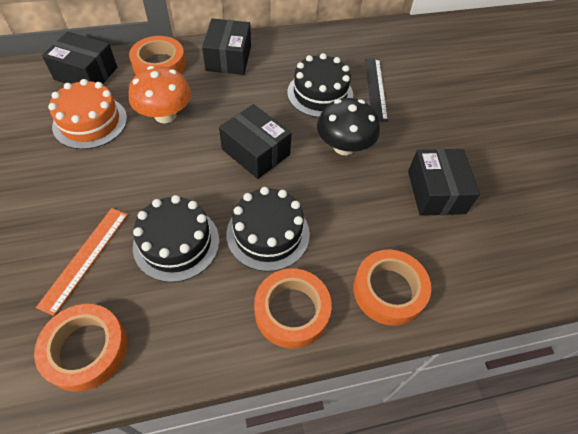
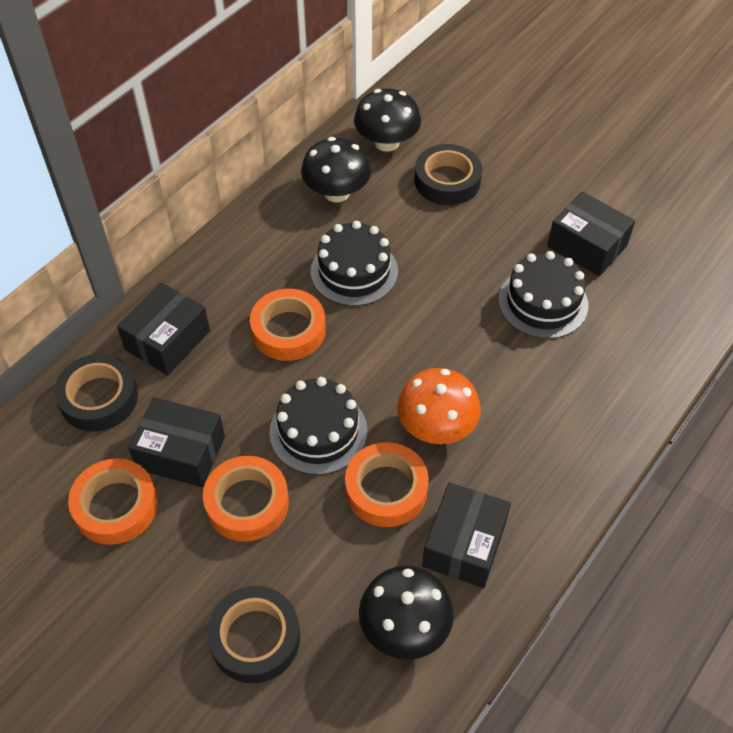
black mushroom: [317,98,380,155] = 1 -> [301,137,371,202] [354,89,421,152] [359,566,454,660] = 3
black ruler: [365,58,388,122] = 1 -> none = 0
black tape: none = 0 -> [54,354,138,431] [207,586,300,683] [414,144,482,205] = 3
orange cake: [48,79,127,149] = 1 -> none = 0
orange ruler: [36,208,128,316] = 1 -> none = 0

